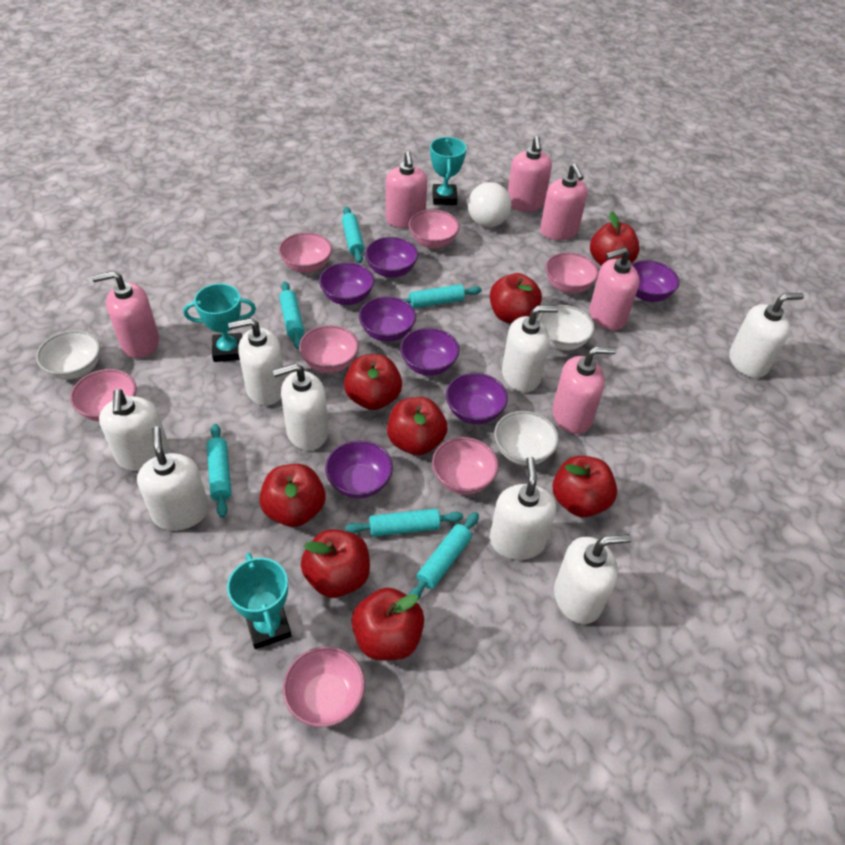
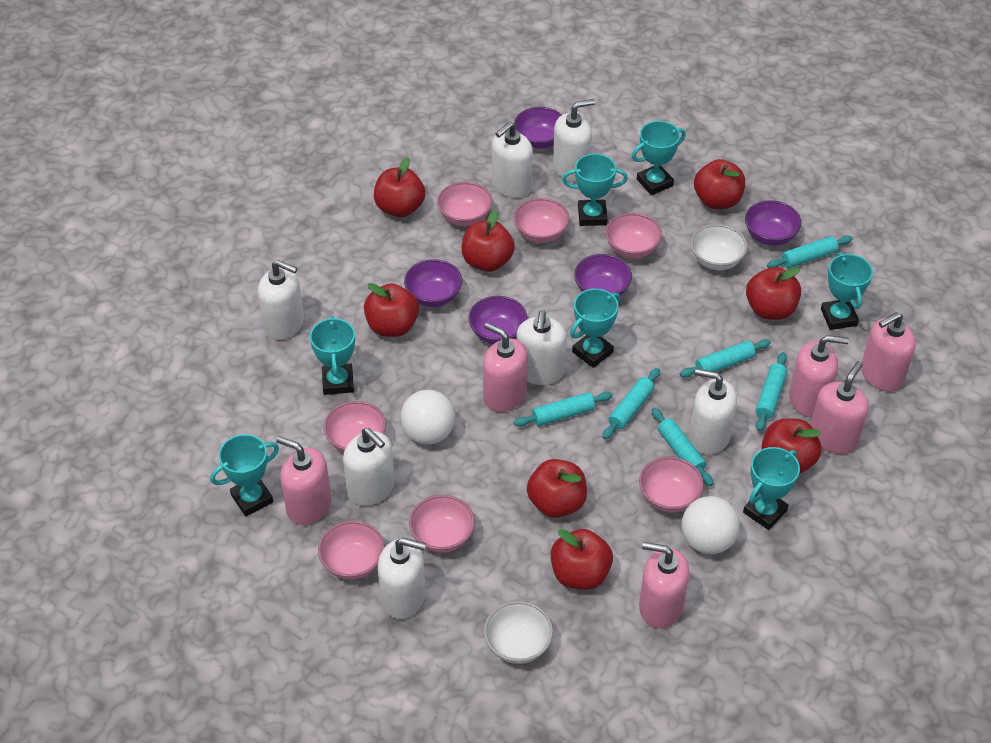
purple bowl: [319,262,374,305] [325,440,393,498] [359,296,416,342] [365,237,418,277] [400,328,459,376] [446,373,508,424] [632,260,679,302] = 7 -> [404,259,462,307] [468,296,528,344] [514,107,562,148] [574,254,632,298] [745,200,801,246] = 5
turquoise trophy: [183,284,256,362] [227,553,292,649] [430,137,466,205] = 3 -> [210,434,279,516] [310,316,355,395] [562,154,628,226] [570,289,620,368] [632,121,686,195] [743,447,800,530] [821,252,873,330] = 7
white ball: [468,182,512,227] = 1 -> [400,390,455,445] [682,496,740,554] = 2
white bowl: [36,330,100,380] [494,411,559,466] [538,305,595,350] = 3 -> [484,601,553,664] [690,224,747,270] = 2
white soap dispenser: [99,389,170,471] [137,426,209,531] [228,318,285,406] [273,363,328,451] [490,457,556,560] [502,306,559,392] [554,534,632,624] [729,293,804,378] = 8 -> [258,260,304,340] [343,428,395,506] [378,538,426,619] [492,121,533,198] [517,310,567,385] [553,99,595,182] [689,369,737,455] = 7

